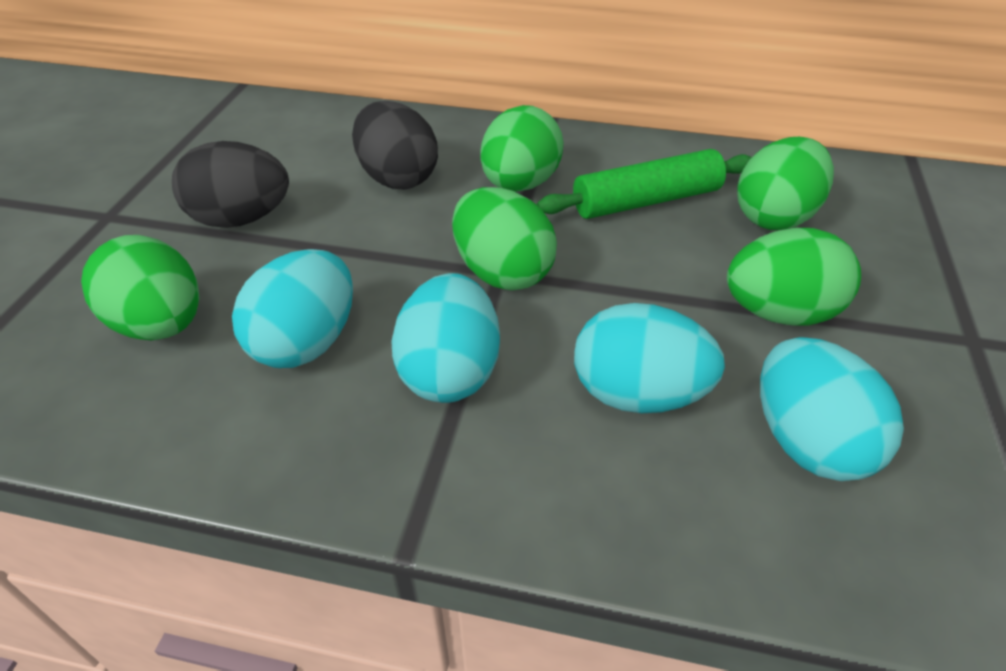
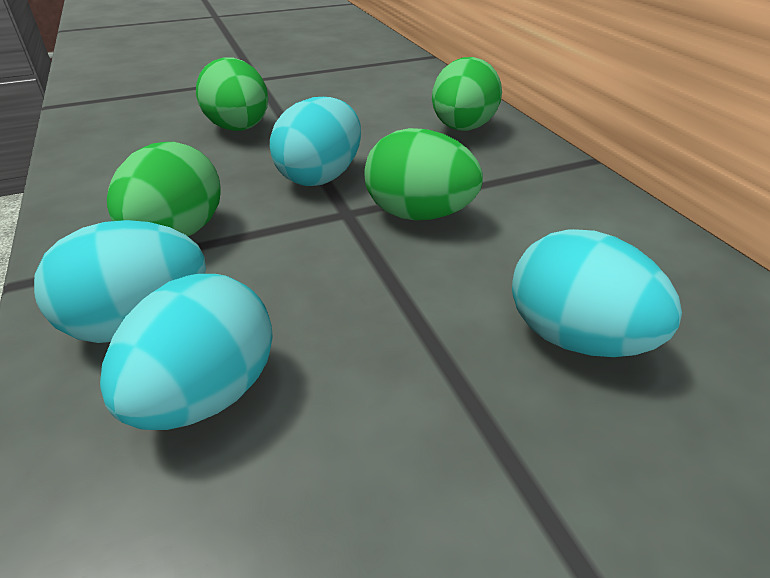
black egg: [172,141,289,228] [352,101,438,189] = 2 -> none = 0
green egg: [81,235,199,341] [452,187,557,291] [480,105,564,192] [727,228,861,326] [737,137,834,230] = 5 -> [107,142,221,236] [196,57,268,131] [364,128,483,221] [432,57,502,131] = 4
green rolling pin: [537,149,752,219] = 1 -> none = 0

